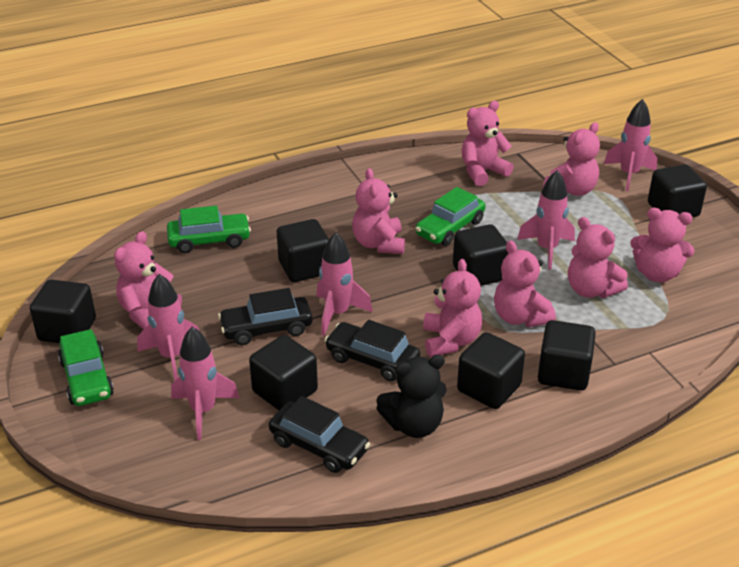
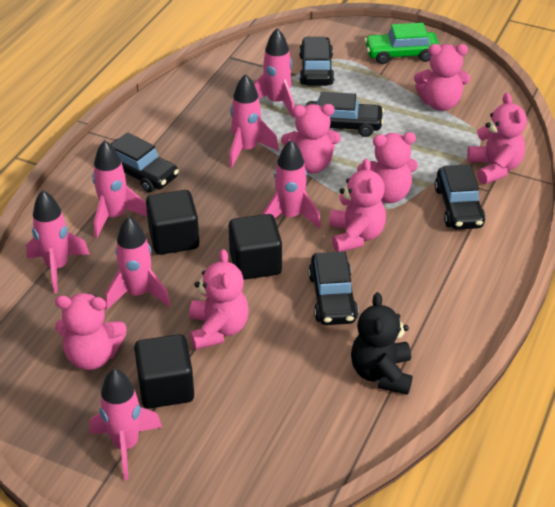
black car: [218,288,312,345] [269,396,370,473] [324,320,420,381] = 3 -> [111,132,179,192] [299,36,334,86] [306,92,384,137] [308,251,359,325] [435,164,486,230] = 5
black cube: [30,279,96,343] [249,335,318,410] [277,219,329,282] [453,224,509,286] [457,332,525,409] [538,320,596,391] [648,164,707,217] = 7 -> [134,334,194,409] [146,190,199,255] [229,214,282,280] = 3
green car: [58,329,114,406] [167,206,251,253] [415,187,486,246] = 3 -> [364,23,439,64] = 1
pink rocket: [137,274,199,380] [171,327,239,440] [317,232,373,336] [517,170,575,270] [604,99,657,191] = 5 -> [26,190,90,293] [90,369,163,480] [92,140,147,238] [105,216,171,310] [229,74,279,168] [254,28,295,118] [262,140,321,229] = 7
pink teddy bear: [114,231,182,329] [352,168,405,254] [423,259,482,357] [462,101,514,186] [494,240,556,327] [543,122,600,196] [568,217,628,298] [630,208,694,282] = 8 -> [55,293,126,370] [189,249,249,350] [281,104,341,173] [329,158,386,252] [357,132,418,203] [414,44,470,111] [467,93,527,184] = 7

